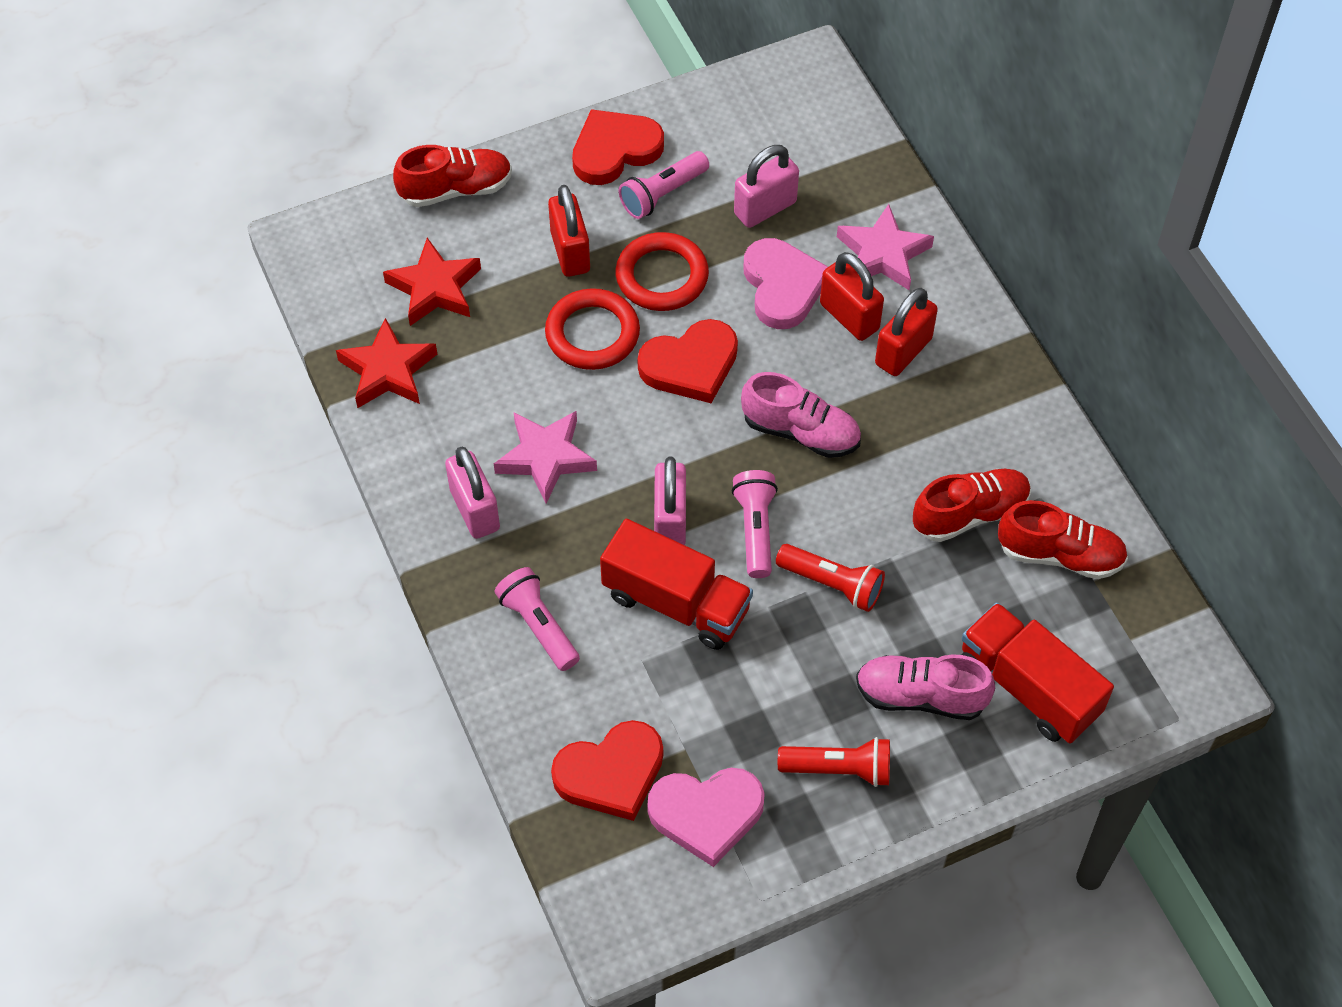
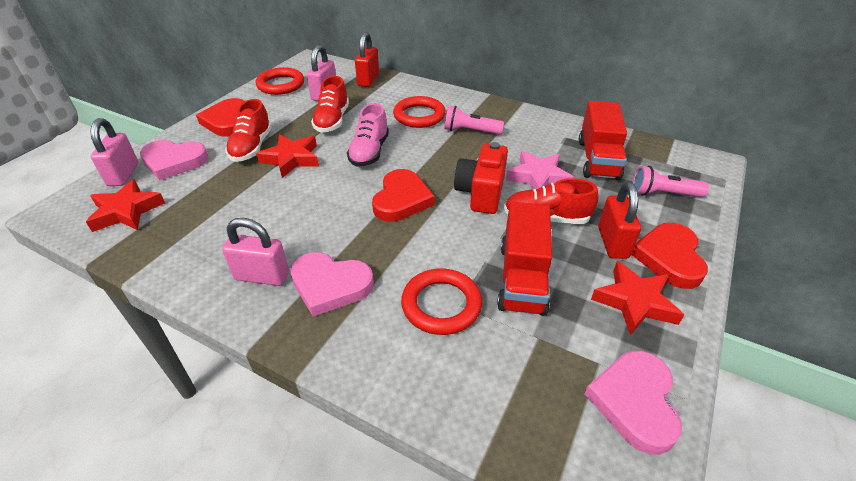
pink flashlight: [494,567,580,671] [619,151,709,219] [732,470,778,578] = 3 -> [445,106,504,135] [633,166,709,197] = 2
pink heart: [647,768,765,867] [744,238,828,329] = 2 -> [140,140,209,180] [290,252,374,317] [585,351,682,455] = 3
pink shoe: [741,372,861,458] [856,654,995,720] = 2 -> [347,103,389,167] = 1
pink star: [494,411,597,504] [837,204,934,290] = 2 -> [506,150,574,190] = 1
red camera: none = 0 -> [454,142,508,214] = 1
red flashlight: [776,544,885,612] [778,737,890,787] = 2 -> none = 0
red padlock: [548,185,590,277] [820,252,884,341] [875,288,938,376] = 3 -> [355,32,379,87] [598,182,641,259] = 2
red ring: [545,288,640,370] [615,232,709,311] = 2 -> [256,67,304,95] [393,96,446,128] [401,269,482,335] = 3
red star: [336,318,437,408] [383,238,481,326] = 2 -> [86,179,165,232] [256,134,319,178] [591,261,684,335] = 3

